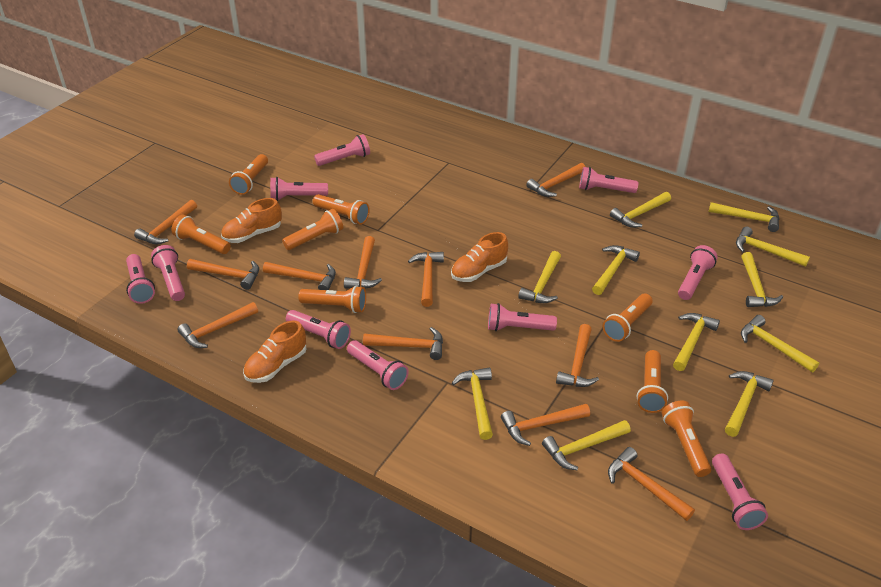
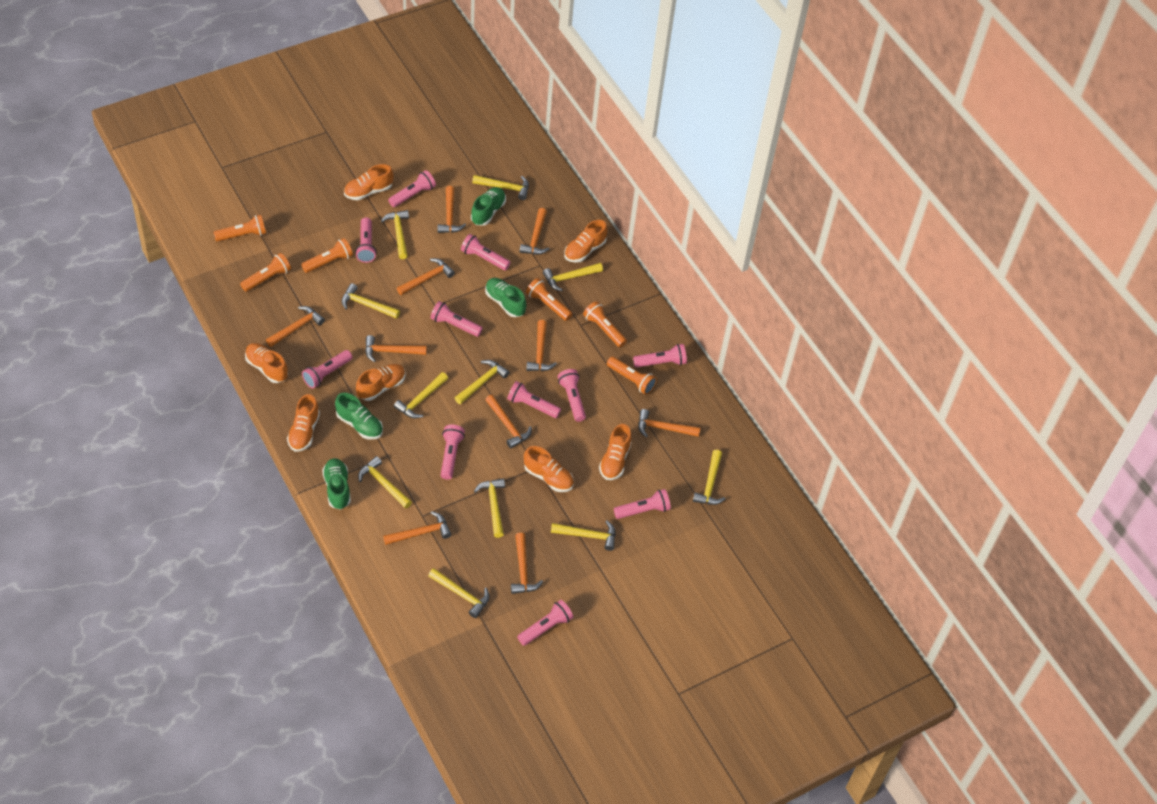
green shoe: none = 0 -> [322,458,351,510] [335,393,383,440] [471,187,506,226] [485,278,526,317] = 4
orange flashlight: [171,215,231,254] [229,154,268,195] [282,209,343,250] [298,285,366,313] [313,194,370,225] [603,294,653,342] [637,350,668,413] [662,400,711,477] = 8 -> [214,215,266,242] [240,253,291,292] [301,238,353,273] [526,278,573,321] [583,301,627,347] [607,356,657,395] = 6
orange hammer: [134,200,197,244] [178,302,258,348] [187,259,259,290] [263,262,336,290] [344,236,382,288] [363,327,443,360] [408,252,444,307] [501,404,590,446] [526,163,586,197] [556,324,599,387] [608,447,695,521] = 11 -> [266,306,325,347] [365,335,427,362] [383,511,452,545] [397,258,455,295] [438,186,466,233] [485,395,532,449] [511,533,543,594] [520,208,549,255] [526,320,557,371] [638,409,700,438] = 10
orange shoe: [221,198,282,243] [243,321,307,383] [451,232,508,282] = 3 -> [245,343,288,383] [287,394,320,452] [344,164,394,200] [356,364,406,401] [524,446,574,492] [564,220,607,263] [599,424,631,480] = 7
pink flashlight: [126,254,155,304] [151,245,185,301] [270,177,328,201] [286,310,351,349] [314,134,370,166] [347,340,409,390] [488,303,557,331] [579,167,638,193] [678,245,718,300] [712,453,768,530] = 10 -> [302,350,352,389] [355,217,377,263] [388,170,436,207] [430,301,483,337] [441,425,465,480] [461,234,511,271] [507,381,561,418] [517,600,573,646] [558,369,586,422] [614,489,671,519] [633,344,687,367] = 11

